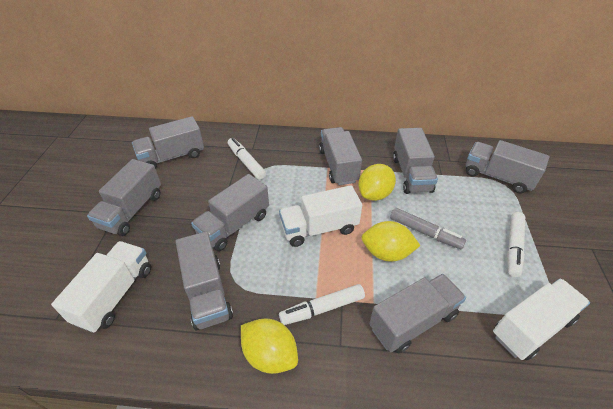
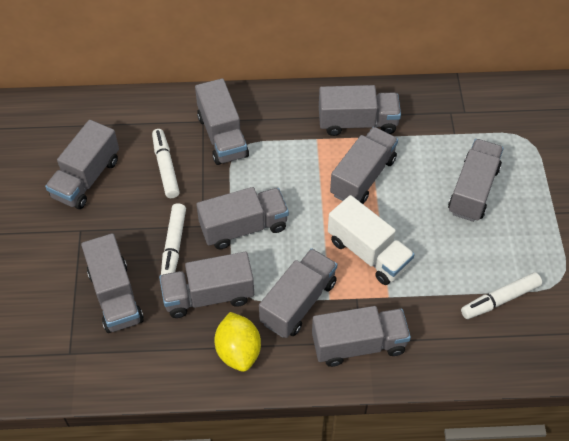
grey marker: [390,208,466,249] = 1 -> none = 0
grey truck: [87,159,161,236] [132,116,204,169] [176,231,233,330] [191,174,269,251] [319,127,362,185] [369,274,466,353] [393,128,438,194] [466,140,549,193] = 8 -> [45,120,119,209] [81,233,144,333] [159,252,254,318] [195,78,249,165] [196,187,289,249] [259,248,337,338] [312,306,411,367] [319,85,401,136] [330,127,398,204] [448,139,504,222] = 10
white truck: [51,241,151,333] [279,185,362,247] [493,278,590,361] = 3 -> [328,195,415,285] = 1
yellow lemon: [241,319,298,374] [358,164,396,201] [362,221,420,262] = 3 -> [214,312,261,372] = 1

